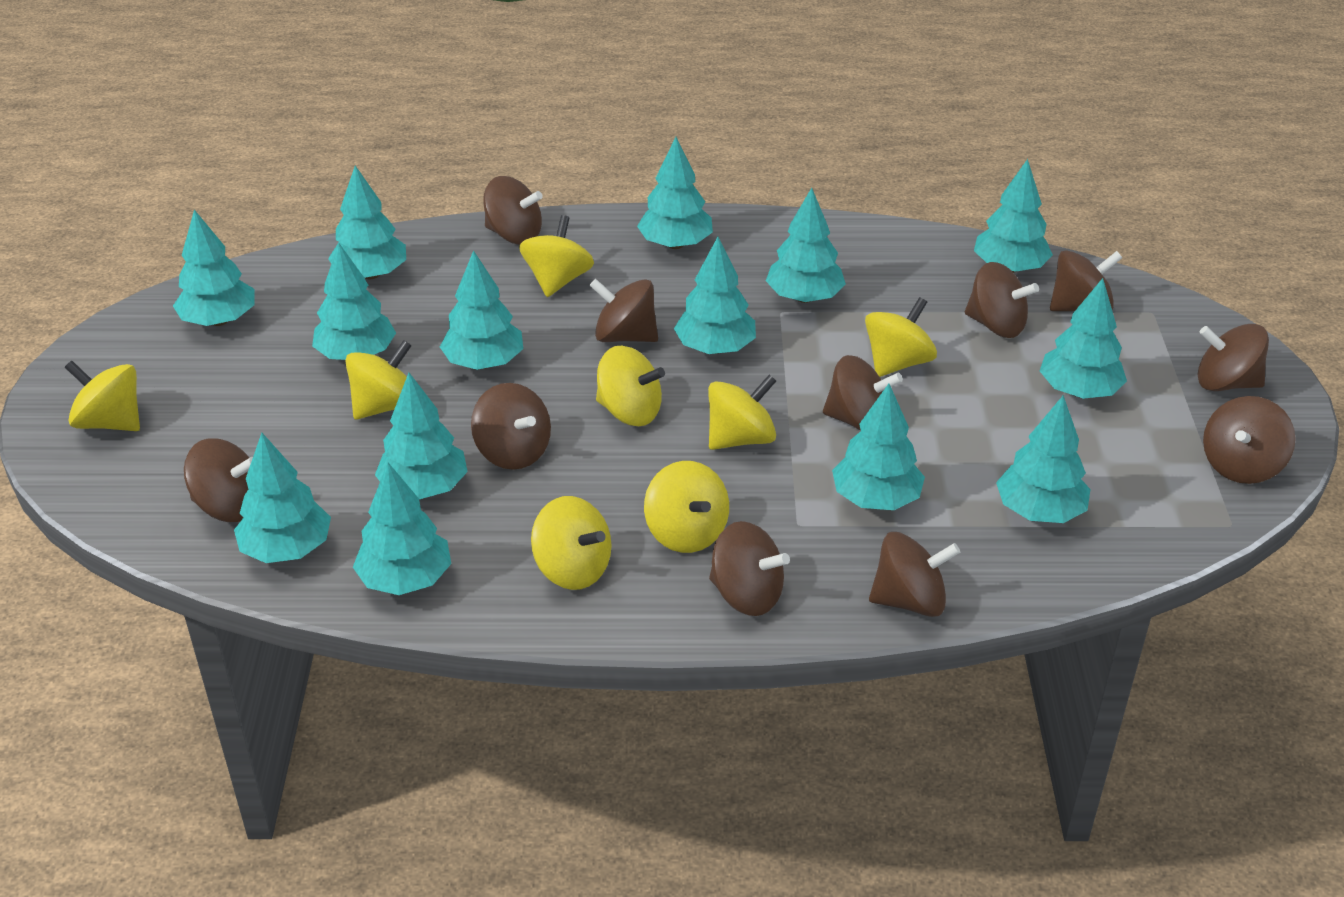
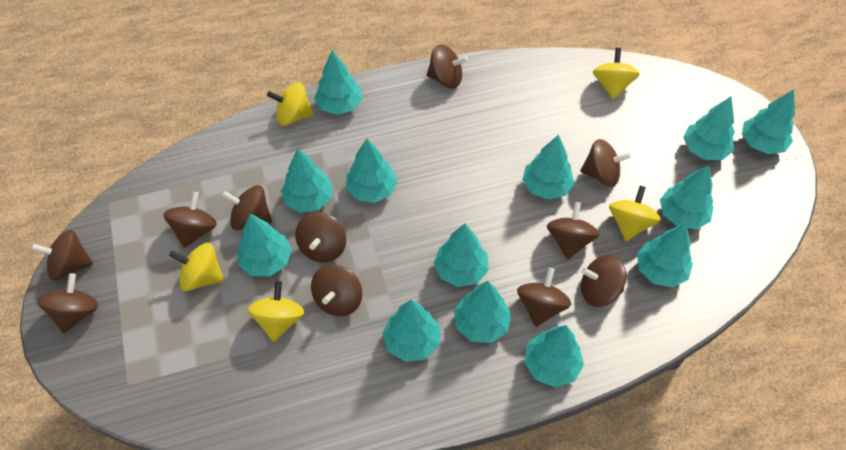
turquoise tree: [173,210,255,326] [234,433,331,563] [312,243,396,360] [328,166,406,279] [353,463,451,595] [375,373,468,499] [440,250,523,370] [637,137,713,249] [674,237,756,354] [766,188,846,303] [832,384,925,510] [974,159,1053,273] [996,395,1090,523] [1040,278,1127,399] = 14 -> [237,213,292,276] [281,148,333,213] [314,50,362,115] [346,139,397,203] [382,300,440,362] [434,224,489,287] [454,281,511,343] [522,135,574,200] [524,325,584,387] [637,224,693,287] [660,165,713,229] [683,96,735,160] [742,90,795,154] = 13
yellow spinning top: [65,361,140,431] [345,340,412,419] [519,215,594,297] [531,496,612,590] [596,346,665,426] [644,461,729,553] [708,375,776,450] [865,297,937,377] = 8 -> [169,243,224,291] [248,281,305,342] [267,82,314,126] [593,48,640,100] [609,186,661,241] = 5

